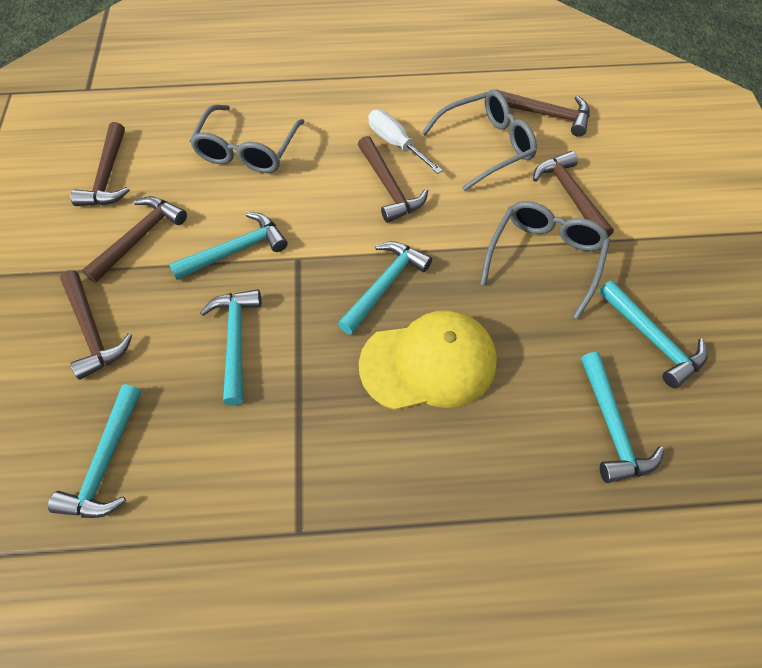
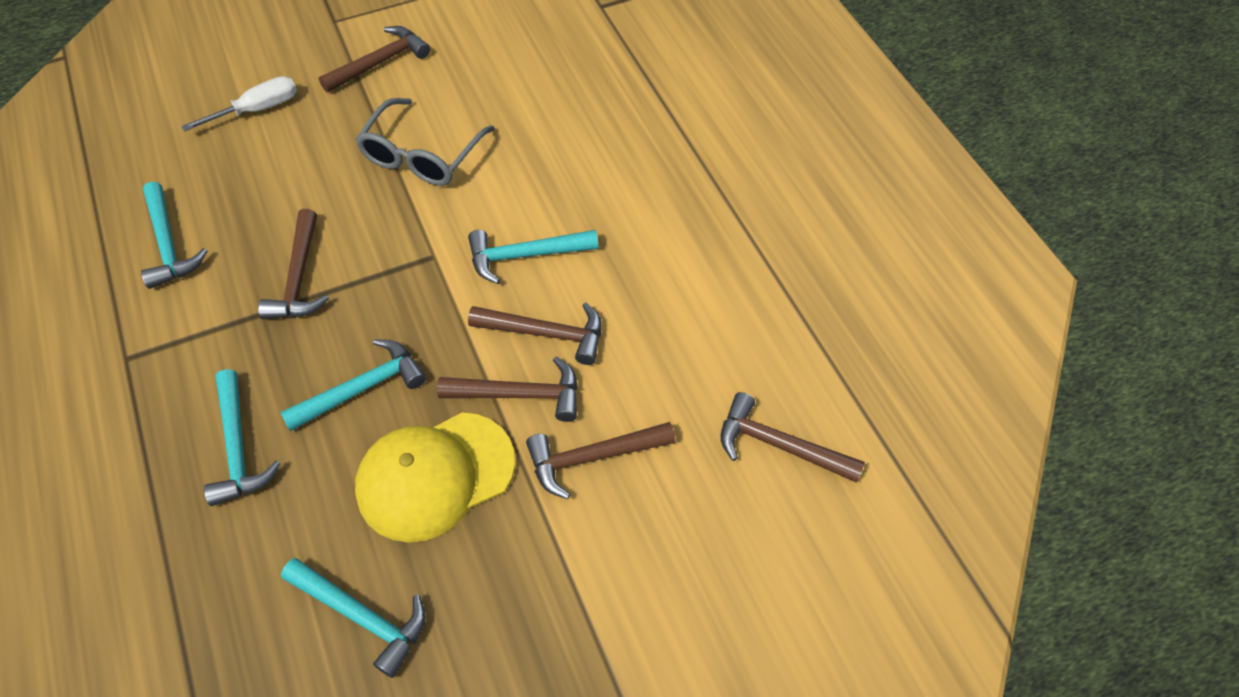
grey glasses: [190,105,305,173] [422,90,537,191] [480,201,610,319] = 3 -> [355,98,495,186] = 1
turquoise hammer: [48,384,141,518] [169,212,287,280] [200,289,261,405] [338,241,432,335] [581,352,664,483] [599,280,707,388] = 6 -> [141,182,207,289] [204,369,281,506] [280,339,426,431] [281,558,426,678] [468,230,598,284] = 5

